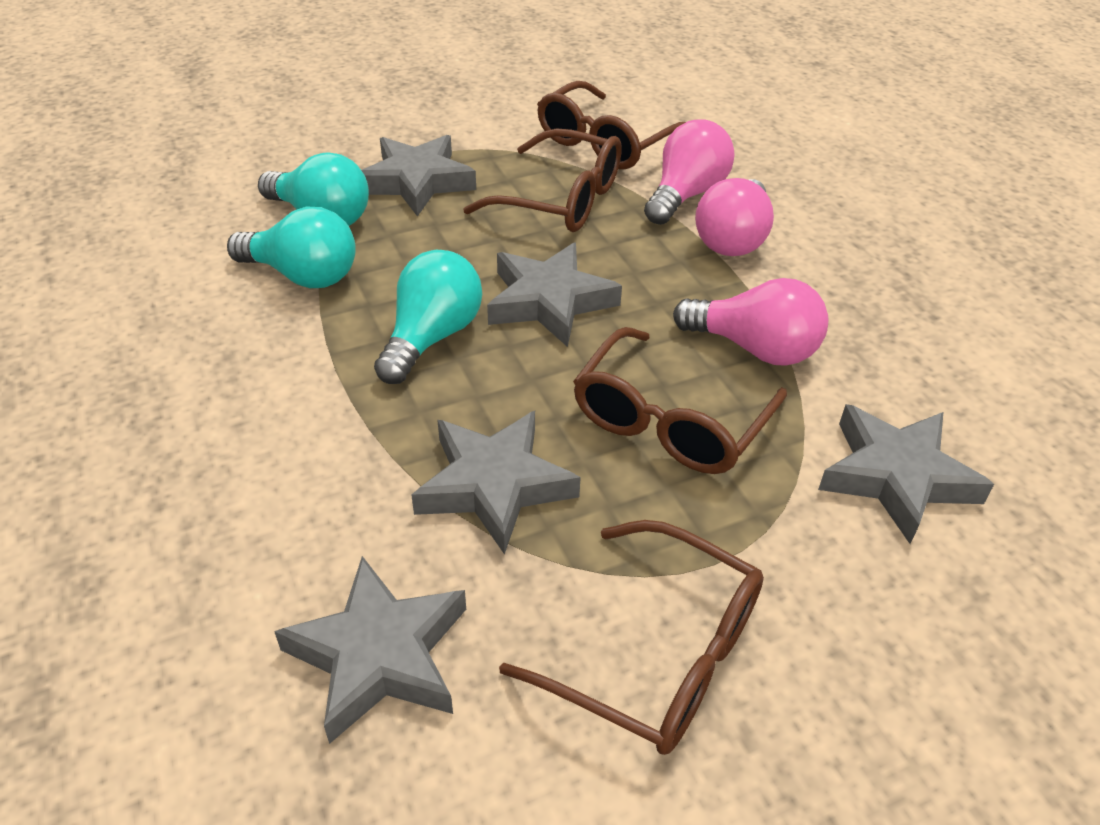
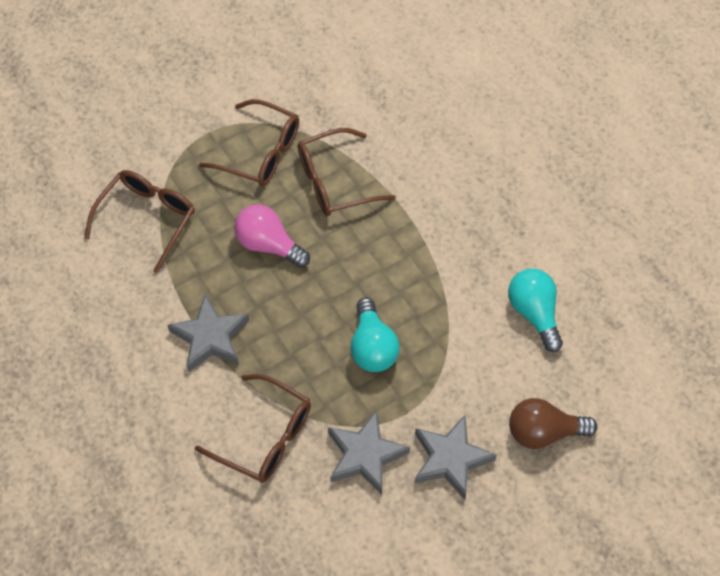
brown light bulb: none = 0 -> [509,398,597,449] = 1
grey star: [274,556,466,744] [361,135,476,217] [411,411,581,555] [487,243,622,347] [818,404,994,544] = 5 -> [167,294,249,372] [328,410,410,495] [415,415,497,500] = 3
pink light bulb: [644,119,735,225] [673,278,828,366] [695,178,774,256] = 3 -> [234,205,310,268] = 1
turquoise light bulb: [227,206,356,288] [258,152,369,226] [374,250,482,384] = 3 -> [350,298,400,372] [508,269,563,352] = 2

